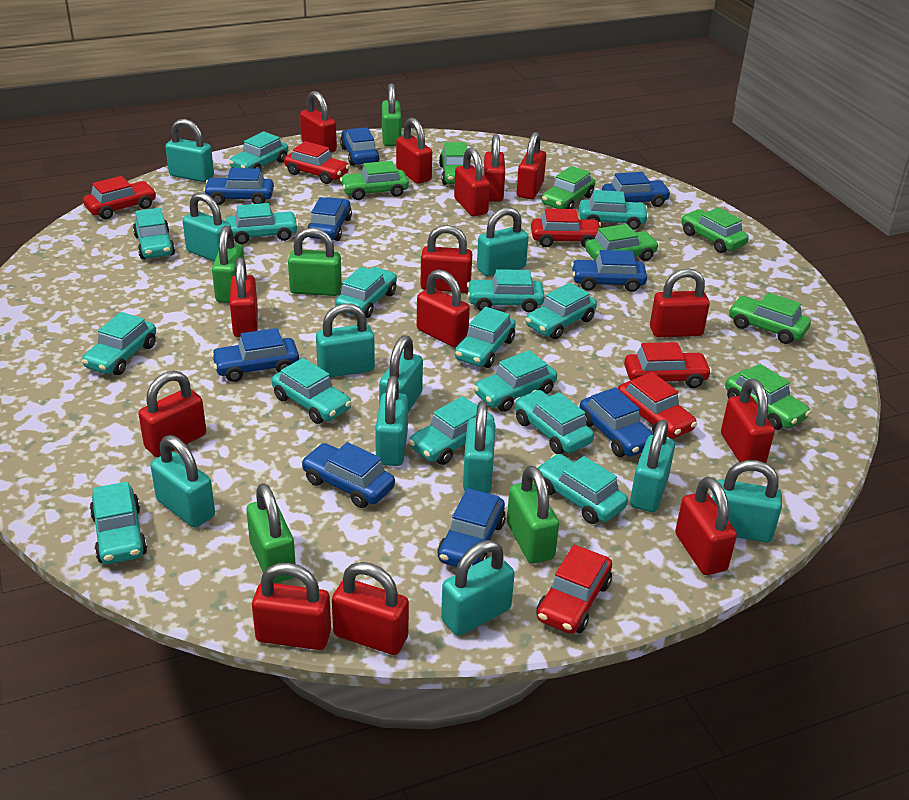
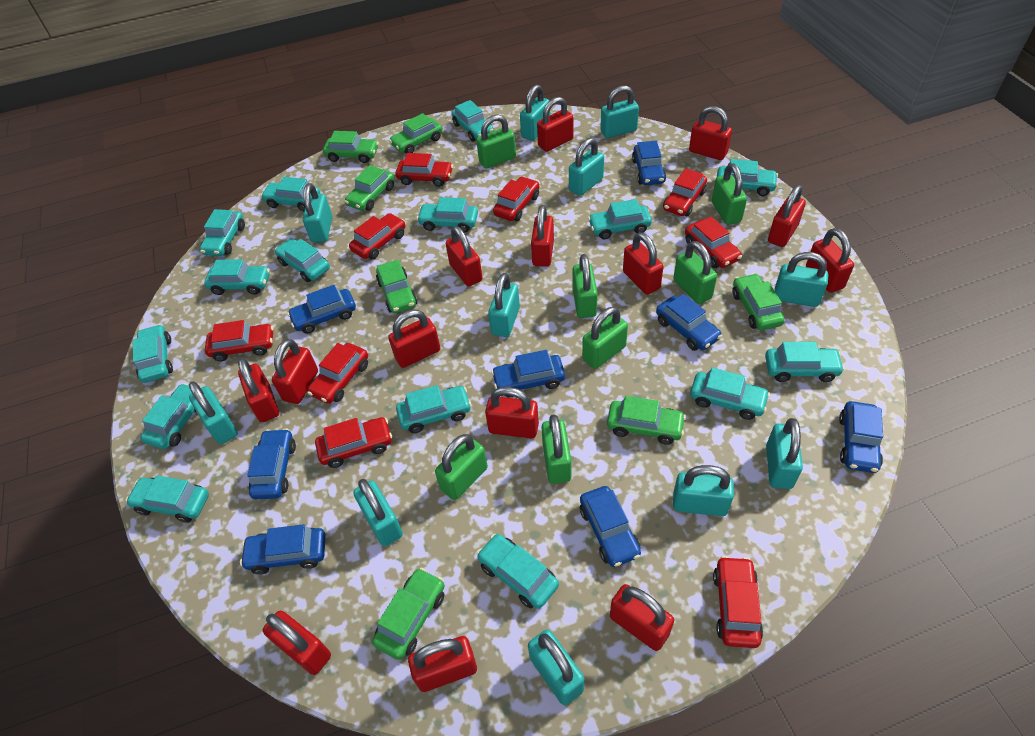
blue car: [203,168,274,205] [211,328,299,382] [301,442,395,508] [307,197,352,241] [340,127,379,166] [437,488,506,567] [571,250,647,292] [579,387,653,457] [602,172,671,207] = 9 -> [240,524,326,574] [247,428,296,499] [287,285,356,334] [491,350,565,397] [580,486,641,567] [632,141,666,185] [656,294,722,351] [839,401,883,473] = 8
green padlock: [212,226,244,303] [246,483,296,583] [288,228,342,296] [382,83,402,146] [507,466,559,564] = 5 -> [435,434,488,500] [476,114,516,168] [542,414,571,484] [572,254,598,318] [582,307,628,369] [673,241,717,304] [712,163,747,225] = 7
red car: [83,176,157,219] [284,141,350,184] [531,209,601,247] [536,544,612,634] [618,372,697,439] [624,342,712,388] = 6 -> [205,320,274,361] [307,343,368,404] [315,417,392,468] [349,213,405,259] [396,153,453,187] [493,176,539,221] [663,168,707,216] [685,217,742,268] [713,556,763,648] = 9

